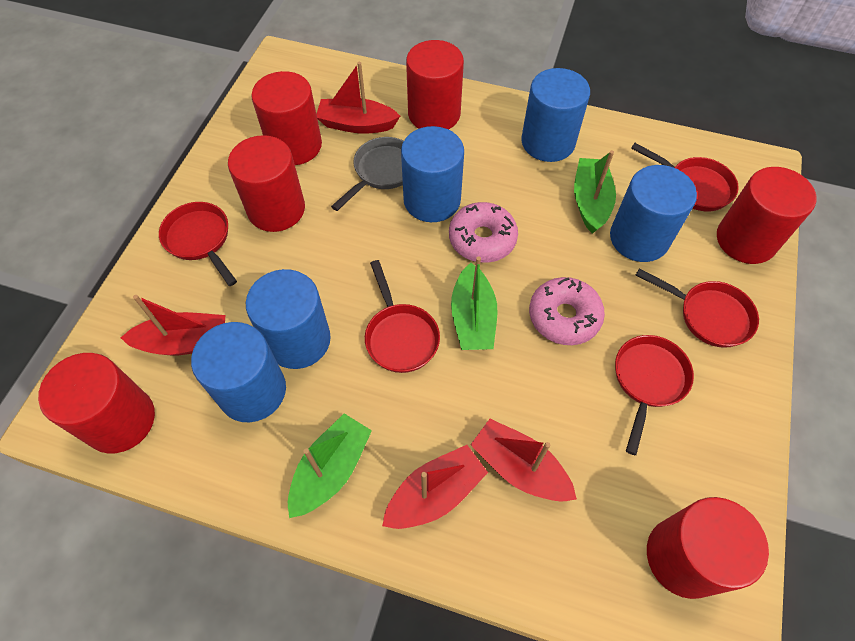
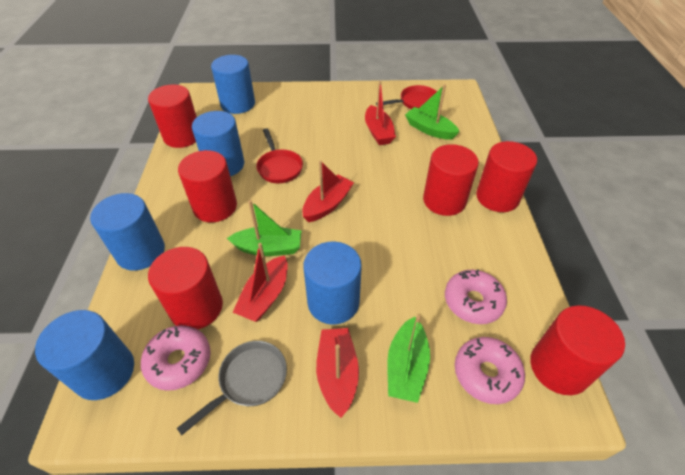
pink donut: [449,202,518,263] [529,277,605,345] = 2 -> [141,325,211,391] [445,269,507,324] [455,337,525,404] = 3
red pan: [159,202,237,286] [365,260,440,373] [615,335,694,455] [631,143,739,211] [636,268,759,348] = 5 -> [256,128,303,184] [376,85,437,109] = 2

